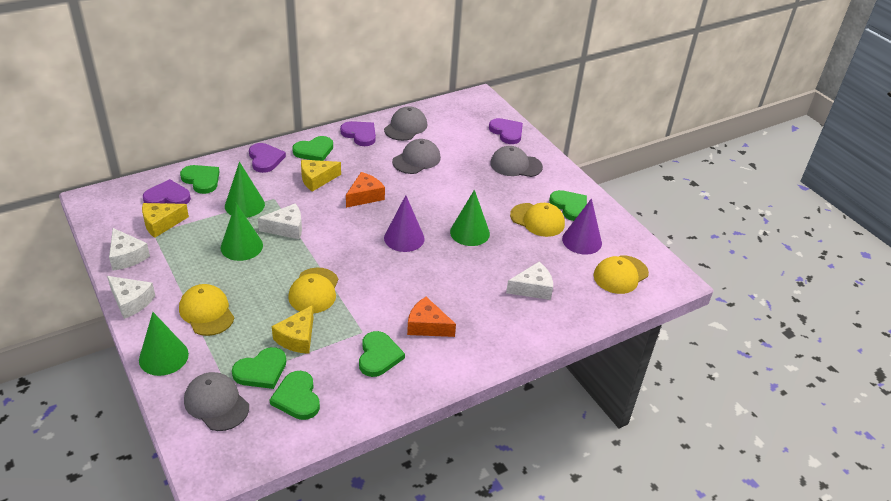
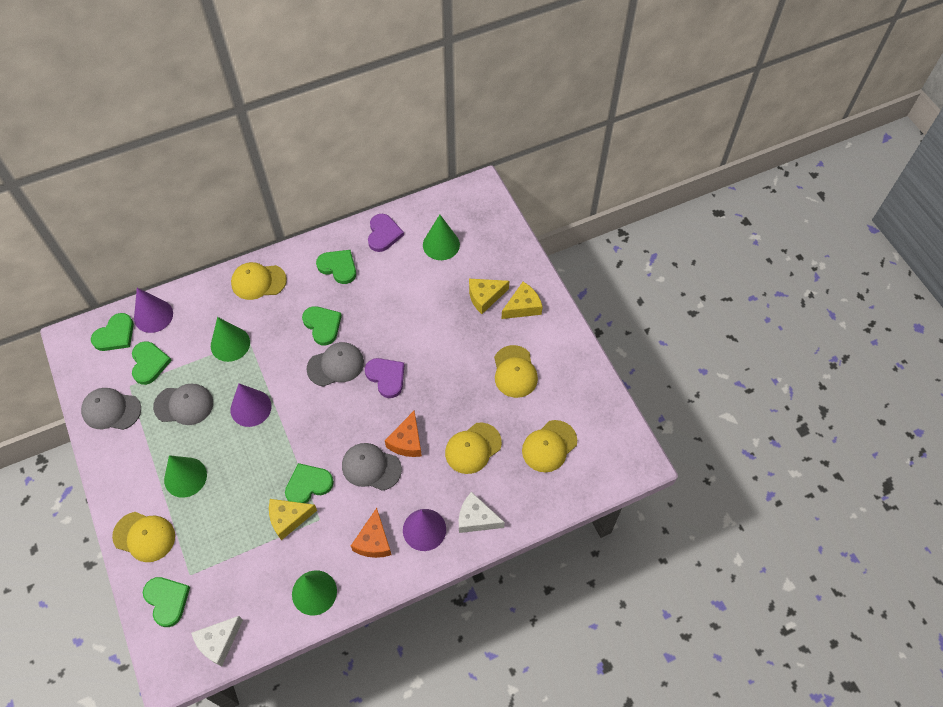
purple cone: [384,195,425,252] [562,198,602,255] = 2 -> [134,288,173,333] [230,383,272,427] [403,509,446,551] = 3
purple heart: [143,179,191,204] [249,143,286,173] [340,121,376,146] [489,118,523,144] = 4 -> [365,358,405,398] [368,214,404,252] = 2
white cheese: [107,276,155,319] [109,228,150,270] [258,204,302,239] [506,262,553,300] = 4 -> [191,616,243,667] [459,492,505,533] = 2
yellow cap: [179,284,234,336] [288,268,339,313] [510,203,565,237] [594,256,649,294] = 4 -> [112,512,175,562] [231,262,287,300] [445,422,502,474] [494,345,538,398] [522,420,577,472] = 5

